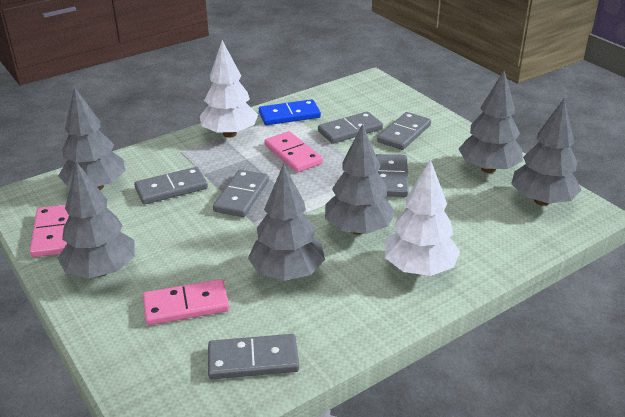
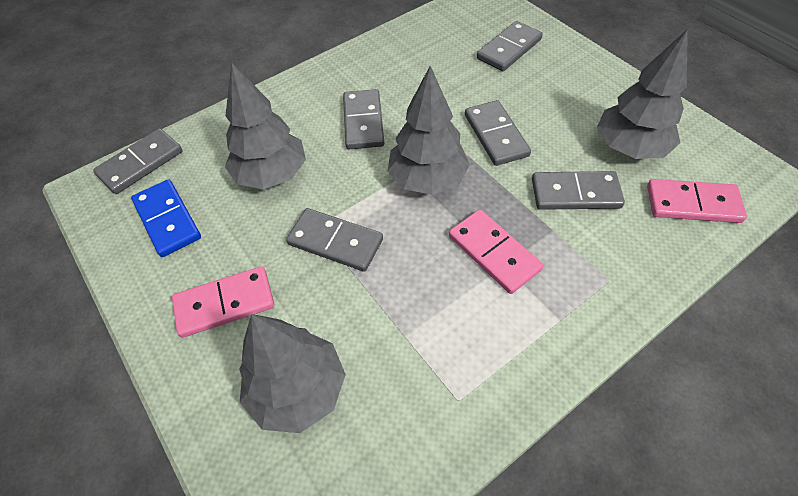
grey tree: [58,87,125,190] [58,162,135,278] [248,163,325,281] [325,124,396,235] [459,71,523,173] [511,99,581,206] = 6 -> [225,62,306,190] [239,314,346,433] [388,66,470,195] [597,29,688,159] = 4
white tree: [200,40,258,138] [384,159,460,276] = 2 -> none = 0

